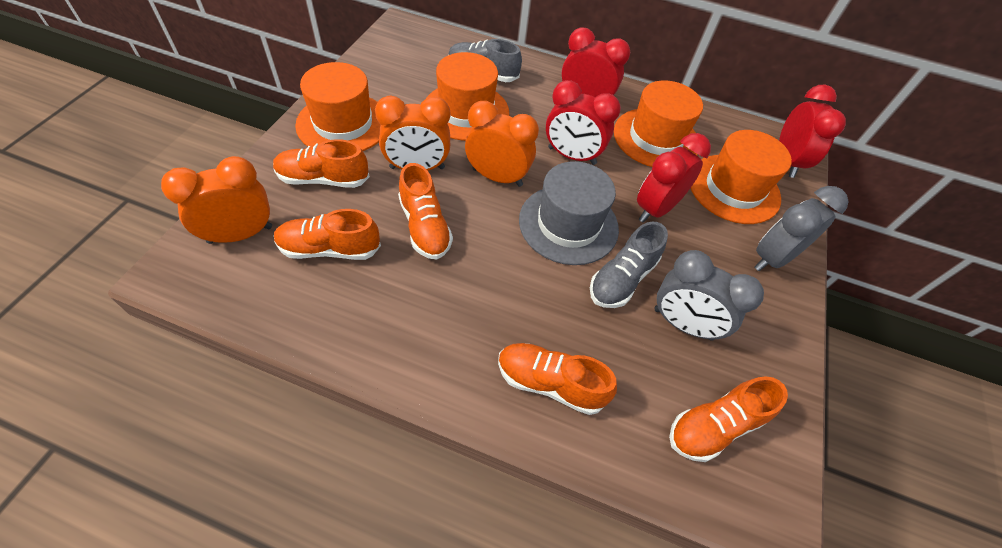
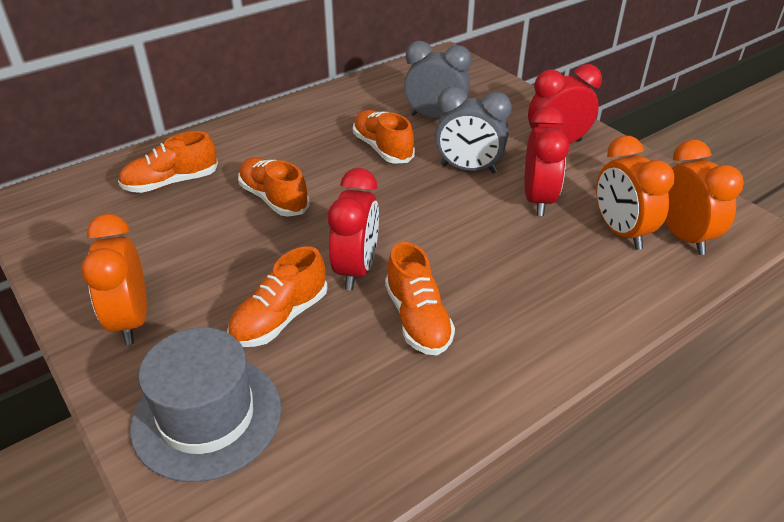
grey shoe: [448,39,522,82] [590,222,668,308] = 2 -> none = 0
orange hat: [295,62,381,151] [427,52,509,141] [614,80,703,167] [691,130,792,224] = 4 -> none = 0
red clock: [546,80,621,165] [562,27,630,97] [637,133,711,223] [779,85,846,178] = 4 -> [328,168,379,290] [525,106,569,216] [528,64,602,144] = 3

